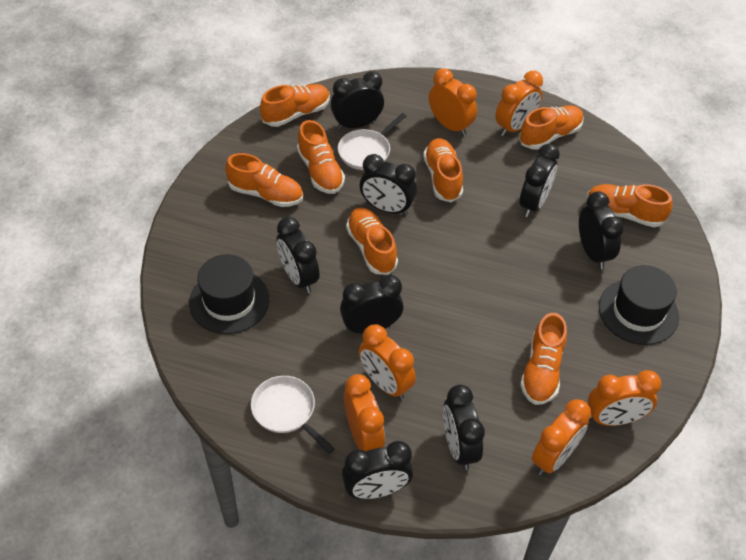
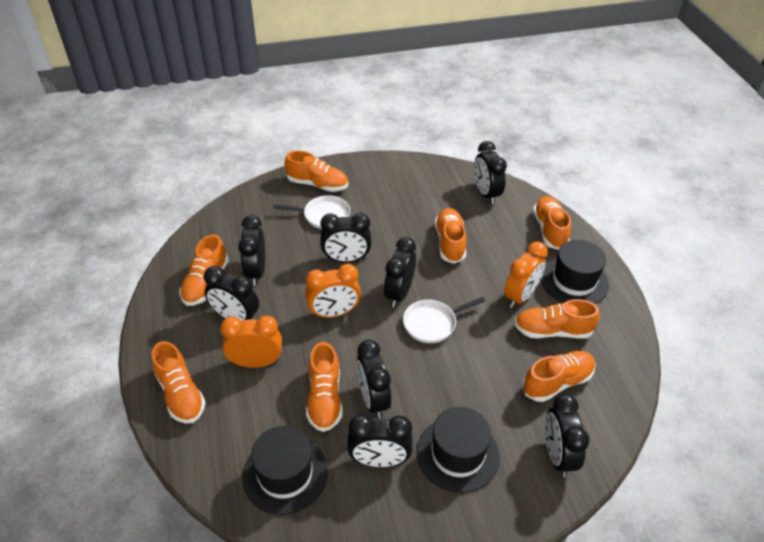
black hat: [189,254,269,334] [599,265,679,345] = 2 -> [242,426,328,515] [417,407,500,493] [541,240,609,304] = 3
orange clock: [344,374,385,451] [359,324,416,400] [429,68,477,136] [495,71,543,136] [532,399,591,475] [588,370,661,426] = 6 -> [220,316,282,368] [305,264,361,318] [504,241,548,308] = 3

